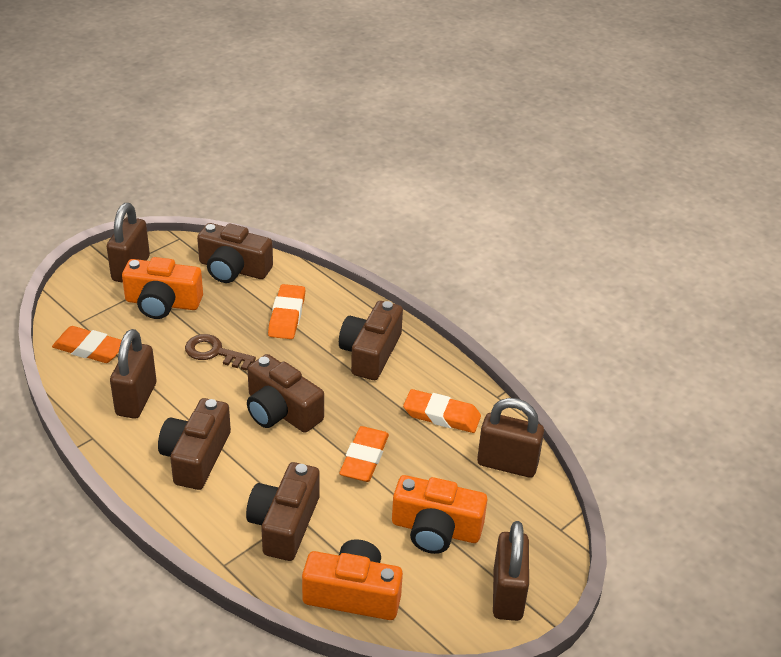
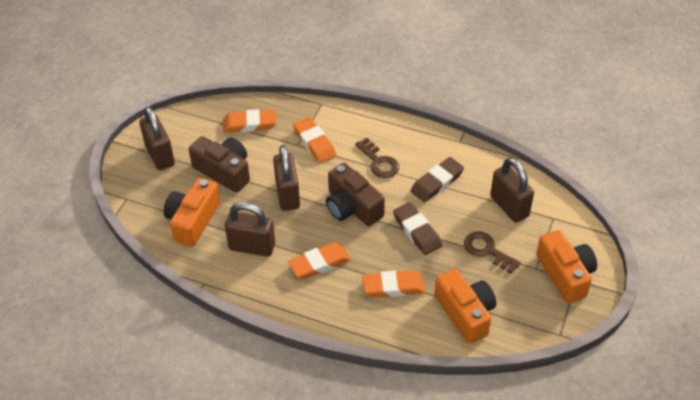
brown camera: [158,398,231,490] [197,223,273,283] [246,462,320,561] [247,354,324,433] [339,301,403,380] = 5 -> [189,136,250,193] [326,163,385,226] = 2
brown eraser: none = 0 -> [393,202,442,255] [411,157,464,202] = 2
brown key: [185,334,256,371] = 1 -> [355,138,399,178] [464,231,521,274] = 2

